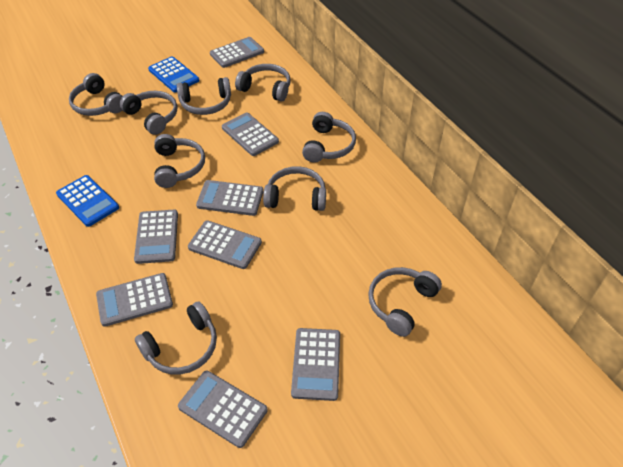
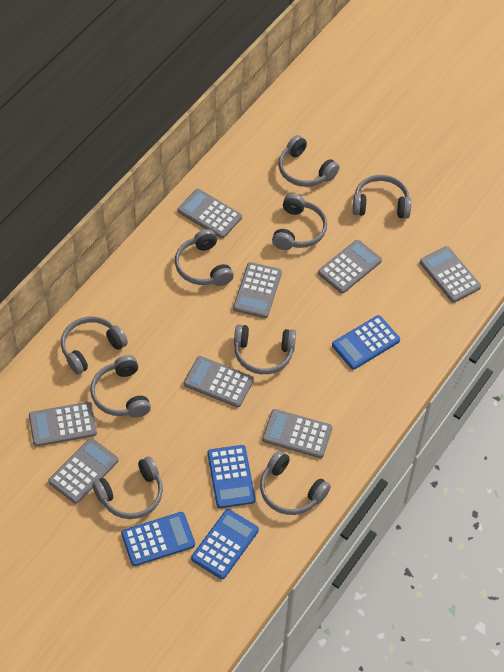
blue calculator: [56,175,119,227] [148,56,199,93] = 2 -> [121,512,195,566] [191,509,259,579] [207,445,256,508] [332,315,400,370] = 4

